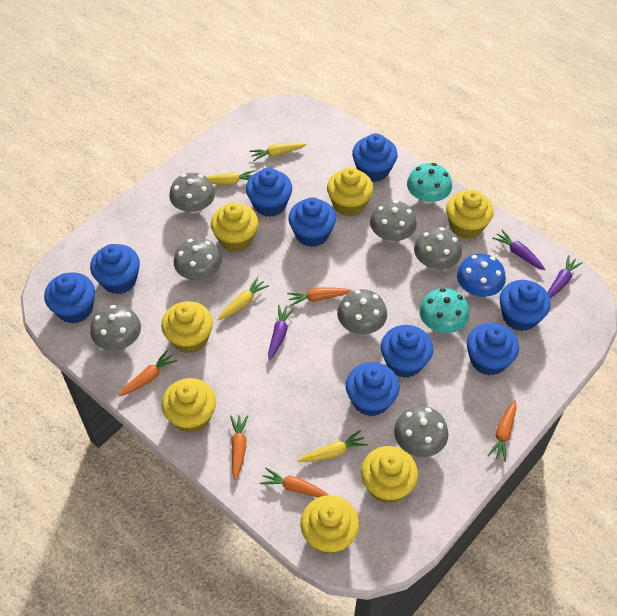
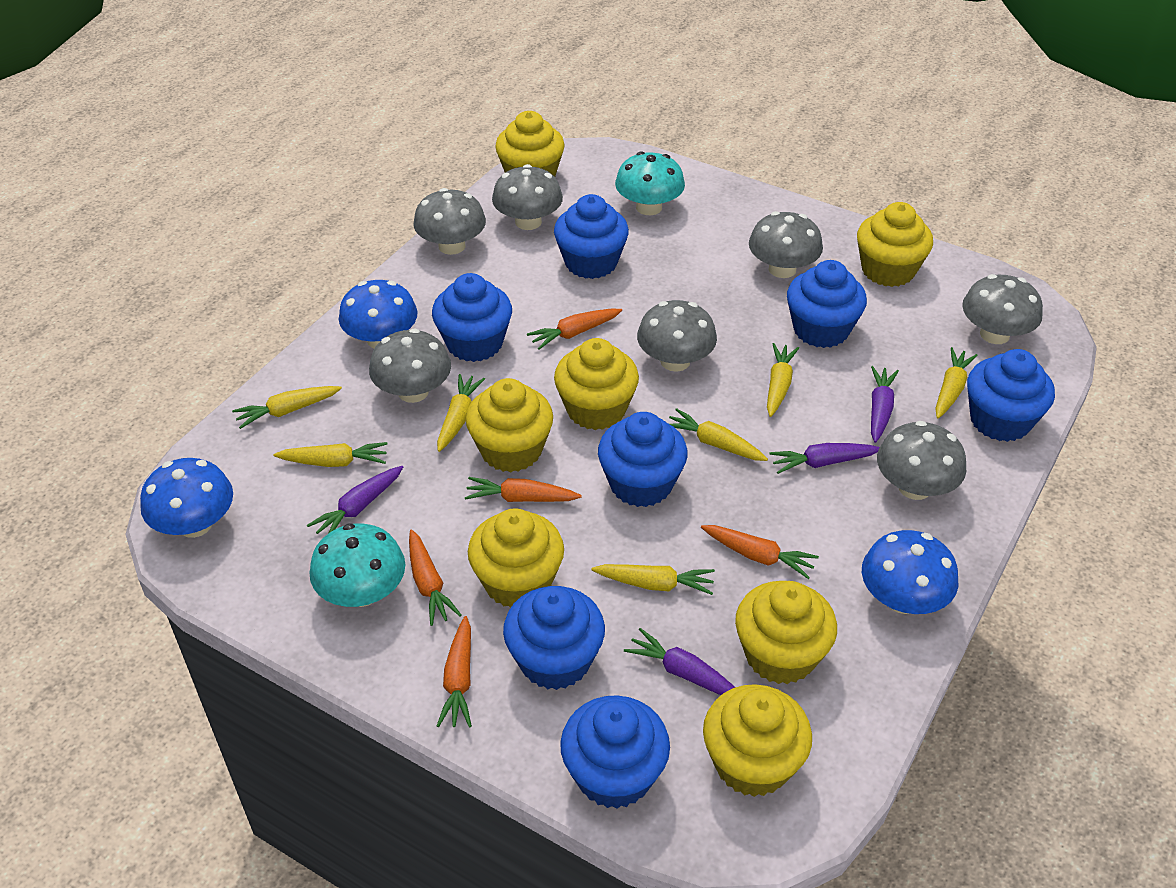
blue cupcake: [44,272,95,324] [90,244,140,294] [246,168,292,217] [288,197,336,247] [346,362,399,416] [352,133,398,182] [381,325,433,378] [467,323,519,375] [500,280,551,331] = 9 -> [432,273,512,362] [503,586,605,690] [554,194,629,279] [560,695,670,809] [598,412,688,507] [787,260,867,348] [967,349,1055,442] = 7
blue mushroom: [457,254,506,297] = 1 -> [140,458,233,538] [339,280,418,349] [862,530,958,614] = 3
purple carrot: [268,305,295,361] [492,230,545,270] [547,255,583,298] = 3 -> [307,466,403,534] [624,628,735,695] [769,443,880,474] [871,366,899,443] = 4
yellow carrot: [206,170,256,185] [217,277,269,320] [249,143,307,161] [298,430,368,462] = 4 -> [232,386,342,429] [273,442,388,467] [437,374,485,452] [591,564,715,595] [669,408,768,461] [767,343,799,417] [935,347,978,419] = 7

